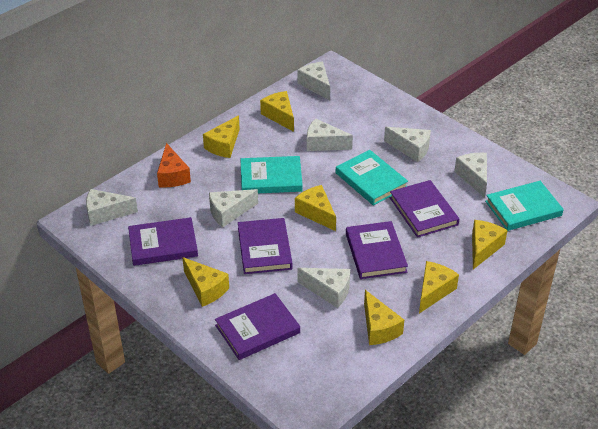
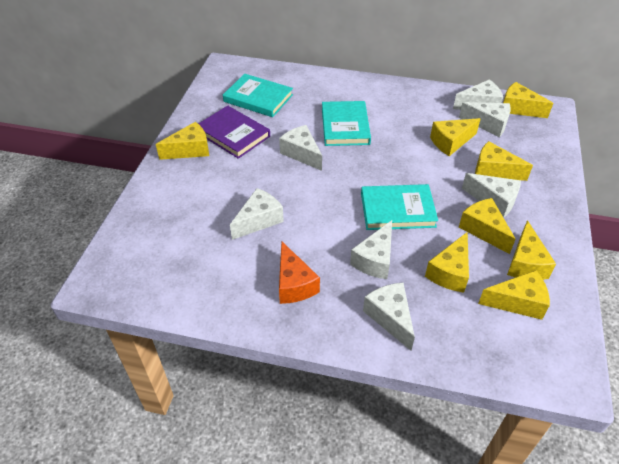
purple book: [128,217,198,266] [215,293,300,360] [238,218,293,274] [346,221,408,279] [390,180,459,238] = 5 -> [198,105,270,159] = 1
yellow cheese: [182,257,229,307] [203,115,240,158] [260,91,294,132] [295,185,336,231] [364,290,404,345] [419,261,459,313] [472,220,508,269] = 7 -> [156,122,209,160] [425,232,469,293] [430,118,480,156] [459,198,516,254] [475,141,533,181] [478,270,550,320] [503,82,553,118] [507,220,556,280] = 8

